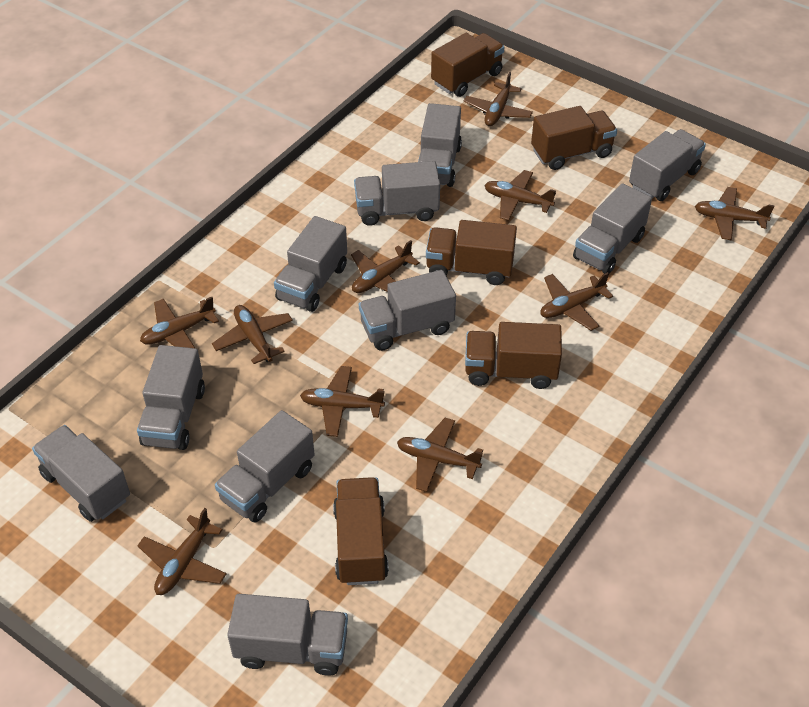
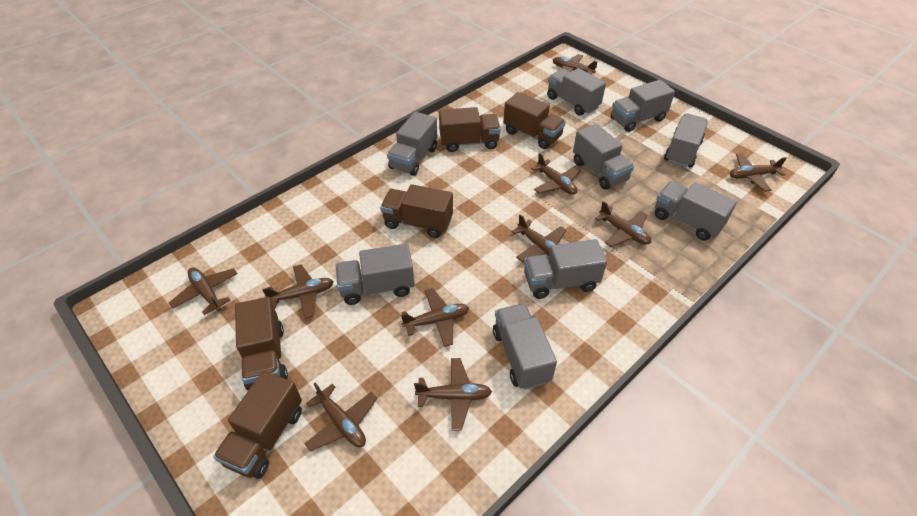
grey truck: [32,425,130,522] [137,345,205,450] [215,410,315,523] [227,594,348,676] [274,216,347,312] [354,161,440,226] [359,270,456,351] [418,103,462,187] [573,183,652,274] [629,129,706,201] = 10 -> [335,244,415,305] [387,112,438,176] [493,303,557,390] [524,239,607,299] [547,68,606,116] [573,124,634,190] [611,80,675,132] [655,181,737,241] [664,114,708,168] = 9

